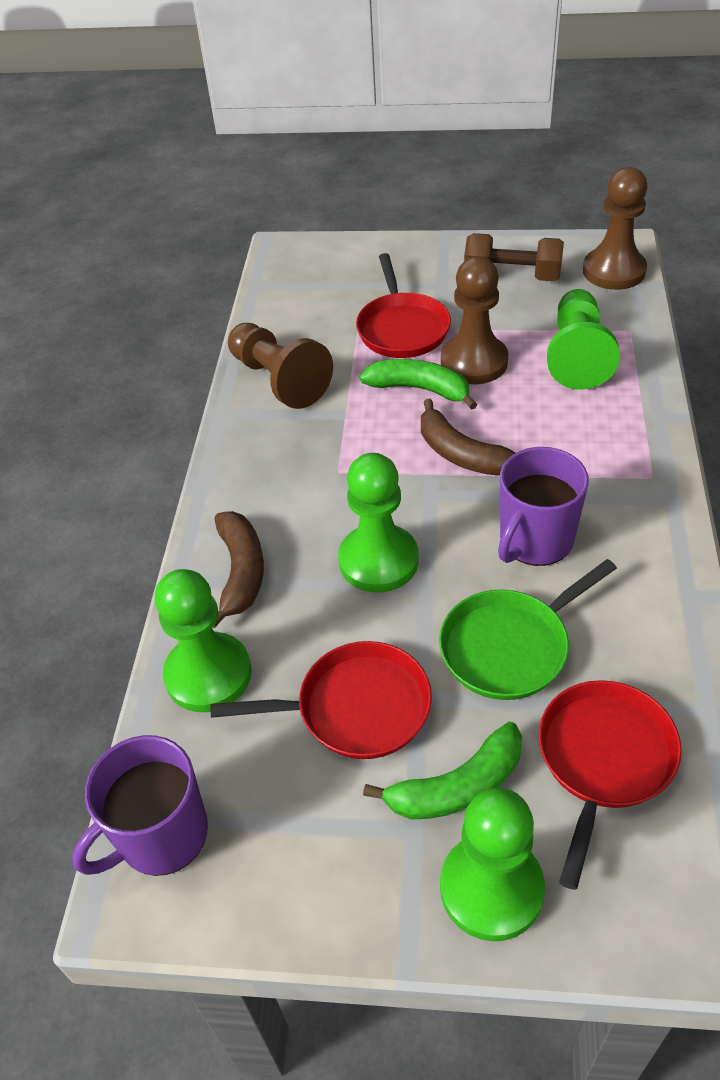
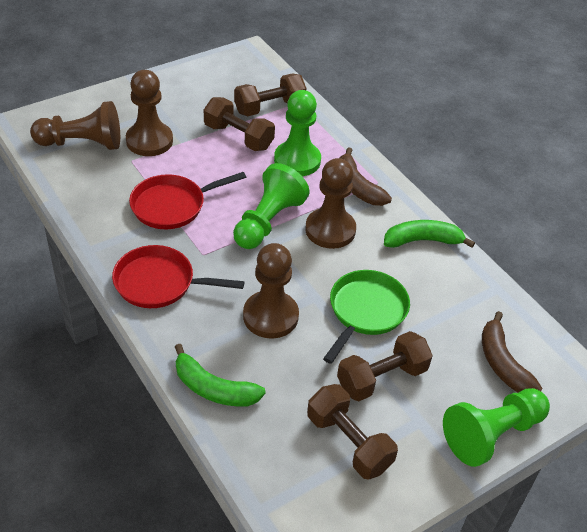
brown dumbbell: [464,233,564,281] = 1 -> [204,97,275,151] [234,73,306,116] [307,384,398,480] [337,331,433,401] = 4
brown pawn: [228,323,333,409] [441,256,509,384] [583,167,648,290] = 3 -> [30,101,120,150] [126,70,173,156] [243,243,299,338] [305,158,356,249] = 4
green pawn: [155,569,252,712] [338,453,419,592] [440,787,545,941] [547,289,620,390] = 4 -> [233,163,309,249] [274,90,321,176] [443,388,550,467] = 3
purple mug: [72,735,208,876] [498,447,589,566] = 2 -> none = 0
red pan: [211,641,432,759] [356,253,451,358] [539,680,682,890] = 3 -> [112,245,244,308] [129,172,246,229] = 2

